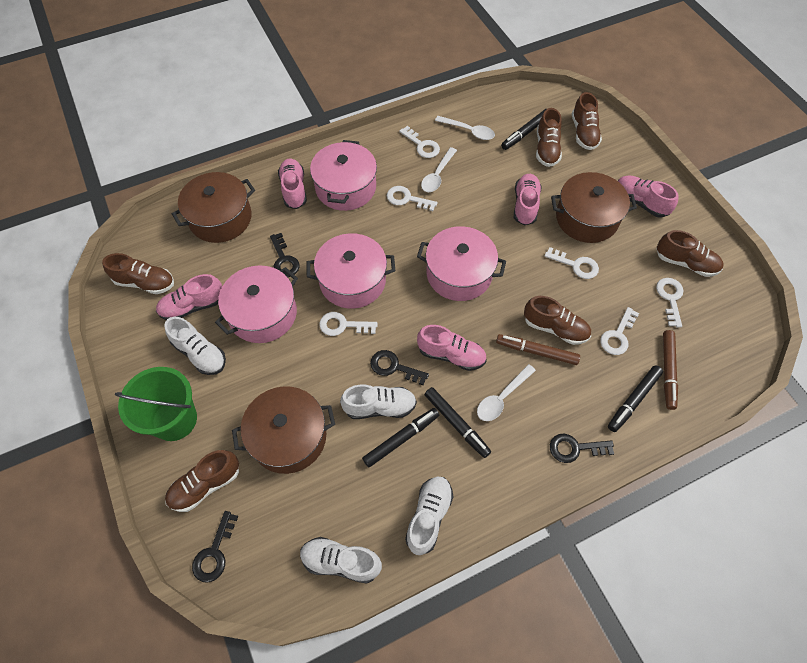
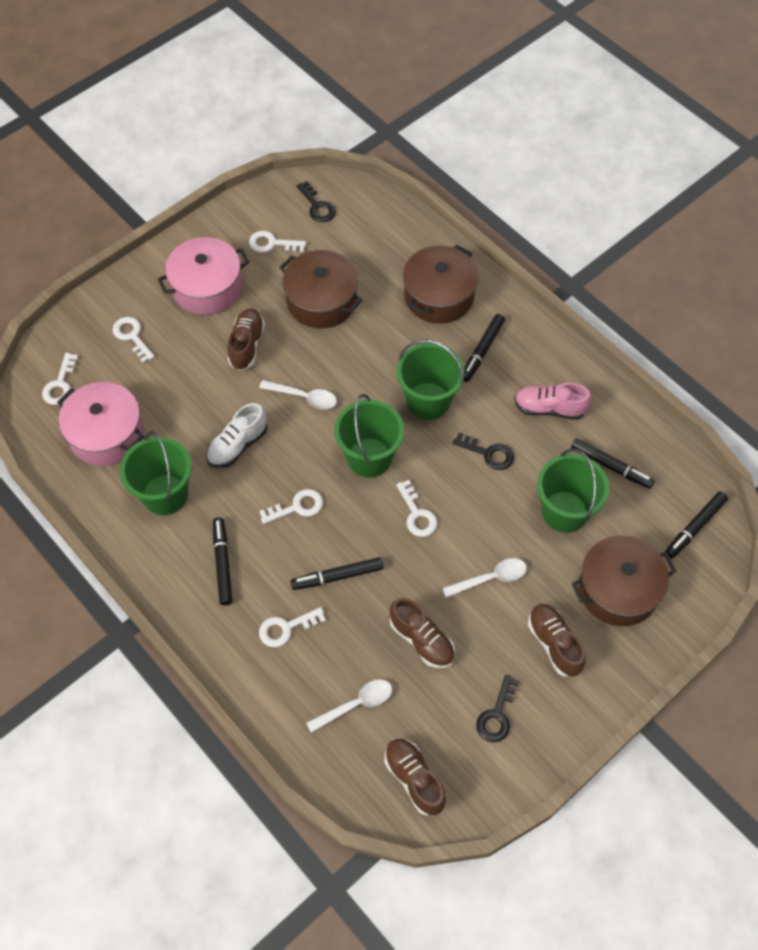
black key: [192,511,238,582] [270,233,300,277] [370,350,429,385] [550,434,614,463] = 4 -> [296,181,336,222] [453,433,514,470] [476,675,519,742] = 3
black marker: [362,408,439,467] [424,387,491,458] [501,109,546,150] [608,365,663,432] = 4 -> [213,517,232,605] [291,557,383,590] [464,314,505,382] [571,438,655,489] [665,491,728,559] = 5
brown marker: [496,334,580,365] [663,330,678,410] = 2 -> none = 0
brown shoe: [102,253,174,294] [165,450,239,512] [524,296,591,345] [536,108,562,167] [572,92,602,150] [656,230,724,277] = 6 -> [228,308,265,371] [385,738,446,816] [390,598,455,668] [528,604,585,677] = 4
green bucket: [115,367,197,441] = 1 -> [120,431,192,515] [334,394,404,478] [396,340,465,420] [537,449,609,533] = 4
pink pot: [215,265,298,343] [306,233,395,309] [310,140,377,211] [417,226,506,301] = 4 -> [57,382,144,466] [158,237,249,315] = 2
pink shoe: [156,274,222,320] [278,159,307,209] [417,325,487,371] [514,174,542,226] [618,175,679,218] = 5 -> [514,383,591,420] = 1
white shoe: [164,317,226,375] [300,537,382,583] [340,385,417,419] [405,476,453,555] = 4 -> [206,403,267,468] = 1

